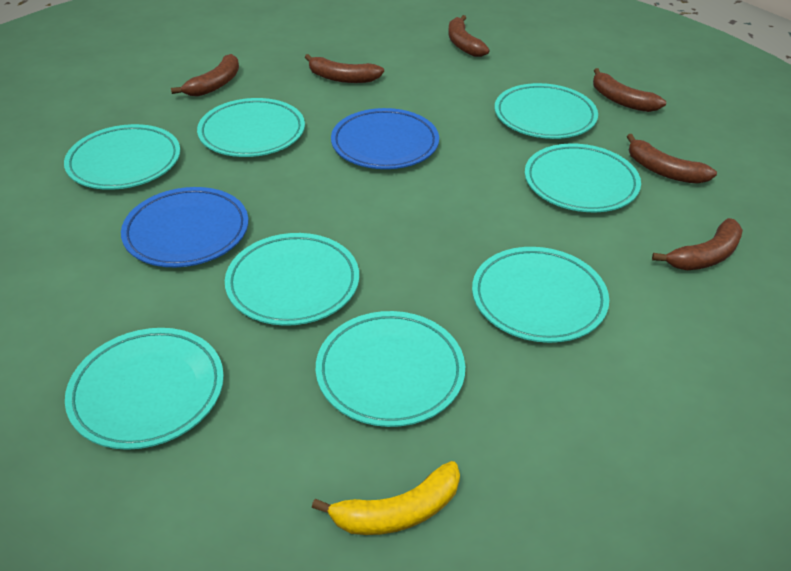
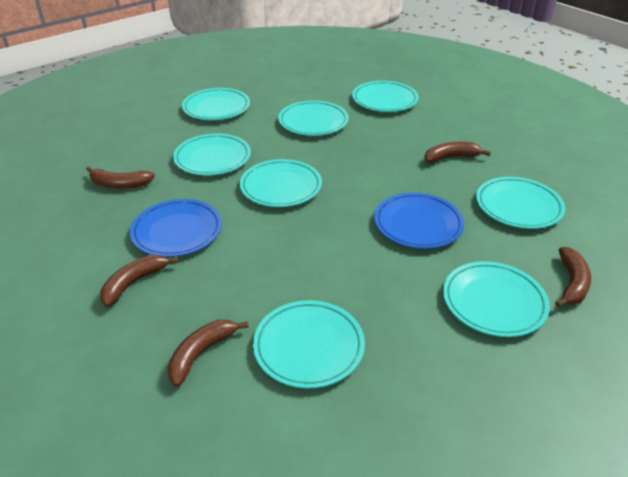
brown banana: [171,54,239,97] [305,54,384,83] [448,15,490,57] [593,68,666,112] [627,134,717,184] [652,218,743,270] = 6 -> [86,167,155,188] [100,255,179,307] [167,320,249,387] [424,142,491,163] [555,247,591,307] = 5
yellow banana: [312,461,460,535] = 1 -> none = 0

